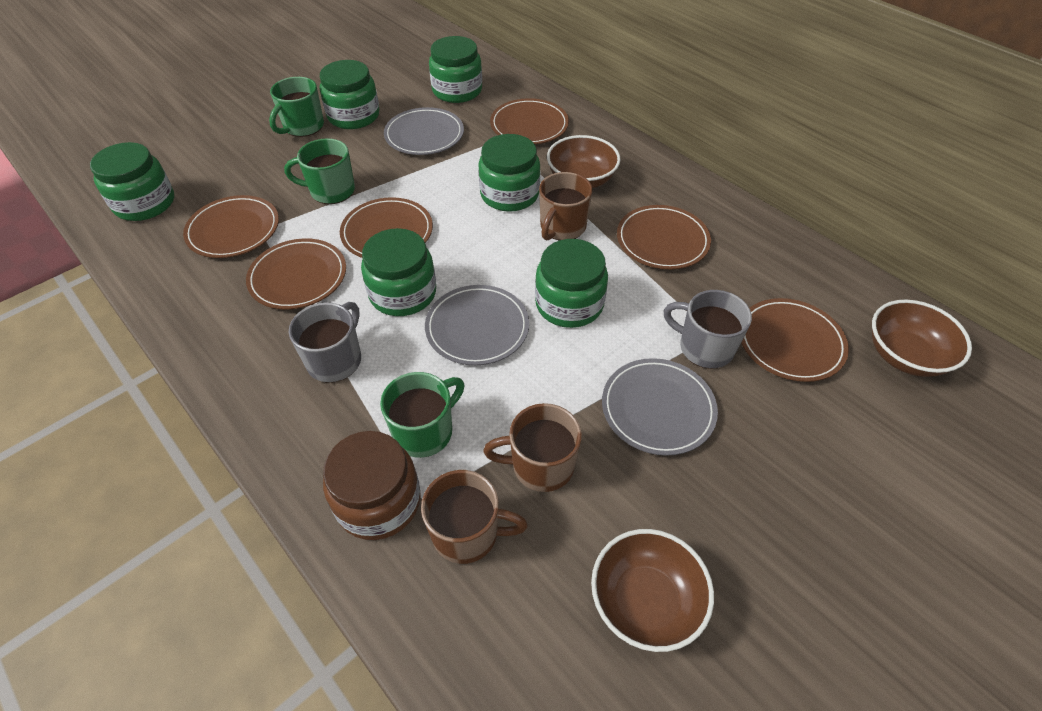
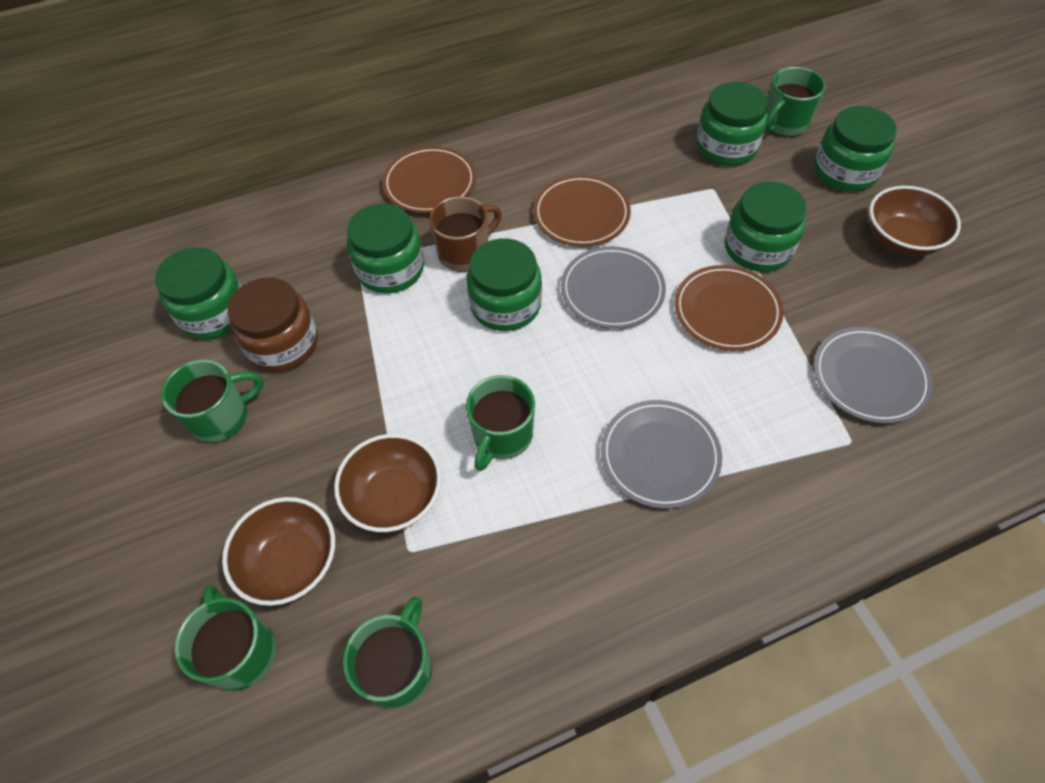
brown mug: [421,470,528,564] [483,403,582,492] [539,172,593,240] = 3 -> [429,196,502,272] = 1
brown plate: [183,195,279,258] [246,238,346,309] [340,197,433,258] [490,98,569,144] [617,205,711,269] [741,298,849,382] = 6 -> [382,146,476,213] [533,175,631,247] [674,265,783,351] = 3
green mug: [269,77,324,137] [284,138,355,204] [380,372,465,458] = 3 -> [161,360,263,442] [175,585,276,691] [343,597,432,709] [466,375,535,471] [765,67,825,137] = 5
grey mug: [289,302,361,383] [664,290,752,369] = 2 -> none = 0

